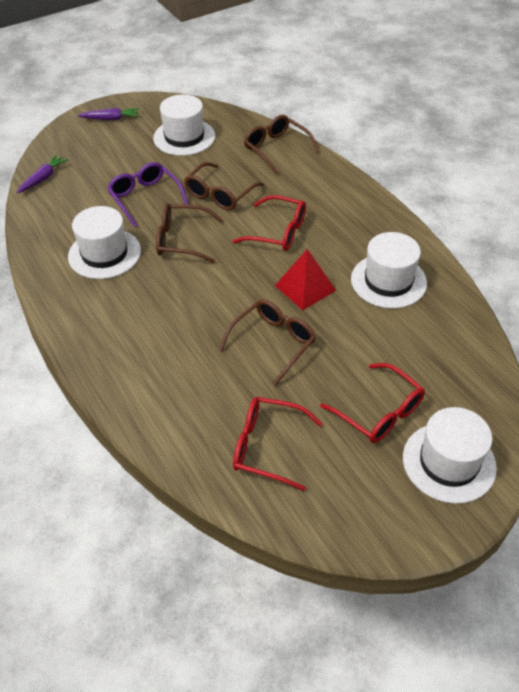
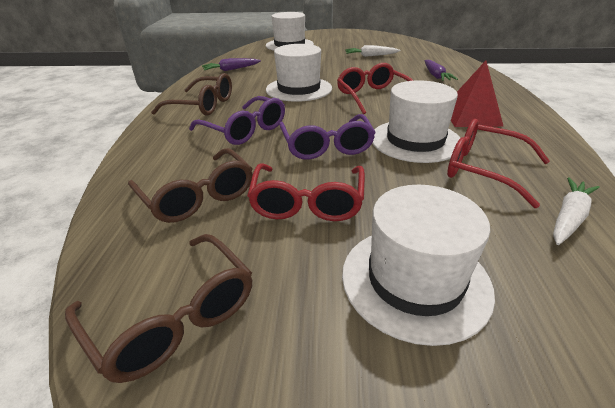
brown glasses: [156,203,222,263] [184,162,264,210] [219,299,316,386] [244,115,319,174] = 4 -> [65,234,252,383] [128,148,253,223] [151,73,232,115] = 3
purple glasses: [107,162,189,227] = 1 -> [189,96,285,145] [279,114,376,160] = 2
white carrot: none = 0 -> [345,45,400,57] [553,177,600,245] = 2

